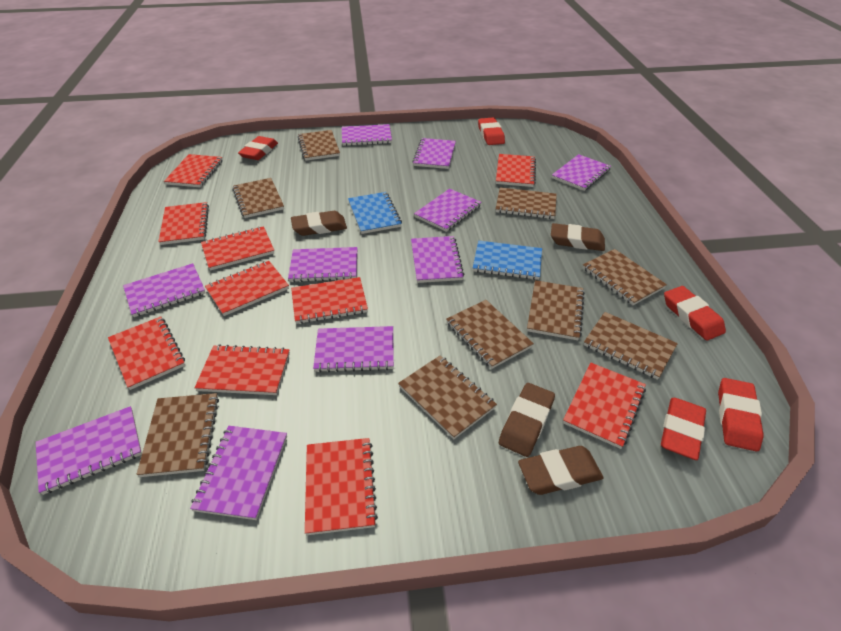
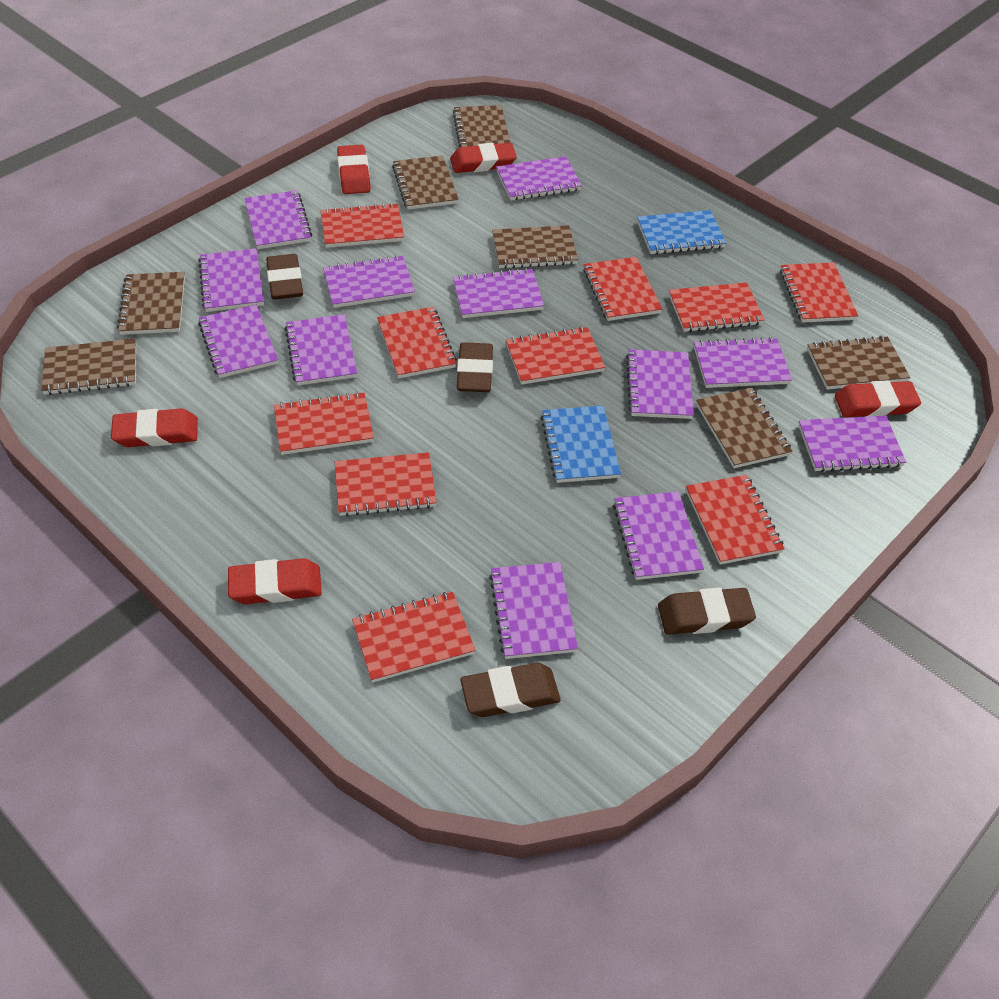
brown notebook: [136,393,219,477] [232,178,284,218] [297,130,340,161] [398,355,497,439] [446,300,534,369] [496,187,557,219] [527,280,585,340] [583,249,667,305] [584,312,678,380] = 9 -> [41,339,136,395] [117,272,185,335] [392,155,459,210] [453,105,510,148] [492,225,578,269] [696,388,792,468] [807,336,910,390] = 7
purple notebook: [36,406,142,495] [123,263,205,317] [190,426,287,520] [288,247,358,282] [313,326,394,373] [342,124,392,146] [411,236,464,283] [412,138,456,169] [414,189,481,232] [552,154,611,191] = 10 -> [198,248,264,312] [198,304,278,378] [245,190,312,249] [285,315,357,386] [323,255,415,308] [453,268,544,318] [489,562,578,659] [496,156,582,200] [613,492,704,580] [626,349,694,419] [694,337,792,388] [798,415,906,472] = 12

